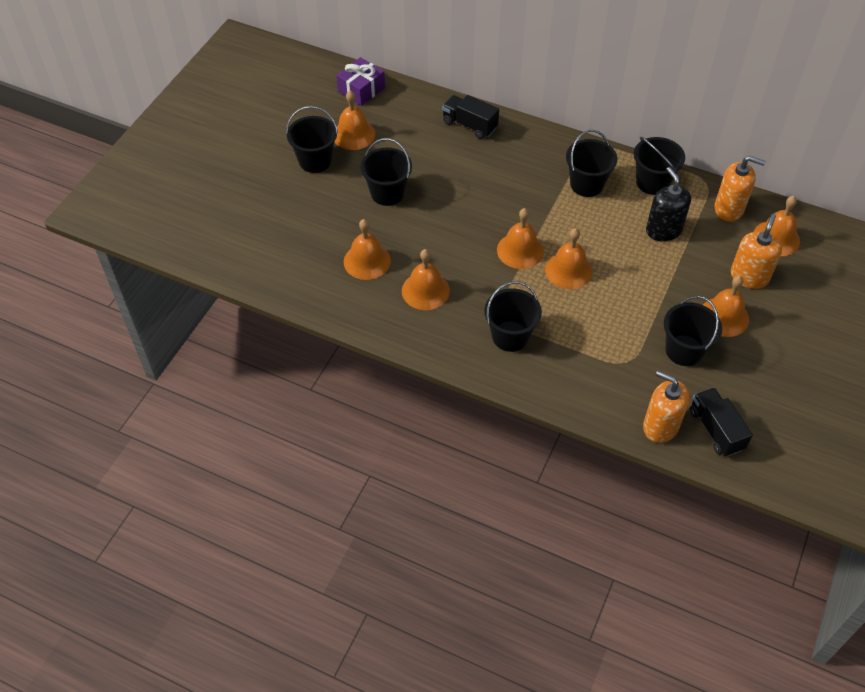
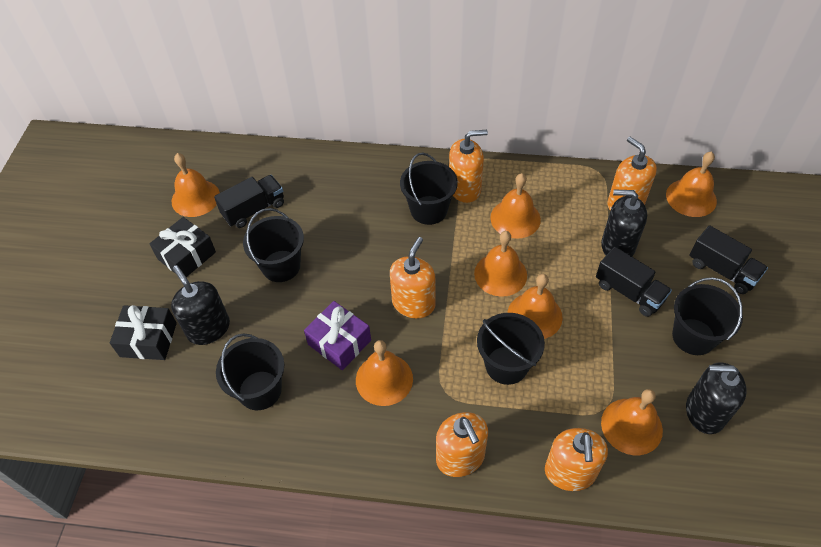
black bucket: [286,106,338,173] [360,138,412,206] [484,281,542,352] [566,130,617,197] [634,137,685,195] [664,296,722,366] = 6 -> [216,333,284,410] [243,208,304,282] [400,153,458,225] [477,313,545,385] [672,277,743,355] = 5
black gift: none = 0 -> [110,305,177,360] [149,217,216,277] = 2
black soap dispenser: [646,167,691,242] = 1 -> [171,265,230,345] [601,190,647,256] [686,362,747,434] = 3
black truck: [442,95,499,139] [690,388,753,457] = 2 -> [214,175,284,228] [596,247,672,317] [689,225,768,294] = 3
orange soap dispenser: [643,371,690,443] [715,156,766,222] [731,214,782,289] = 3 -> [390,237,435,318] [436,412,488,477] [449,130,488,203] [545,428,608,491] [607,137,657,211] = 5

